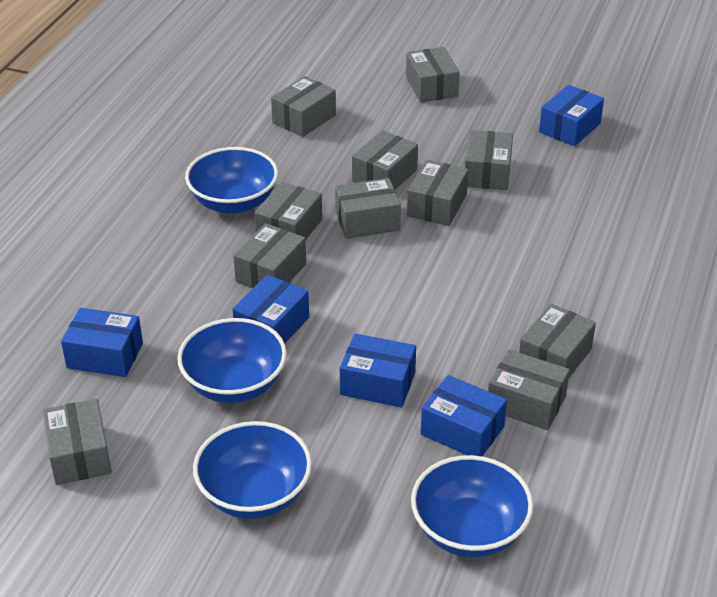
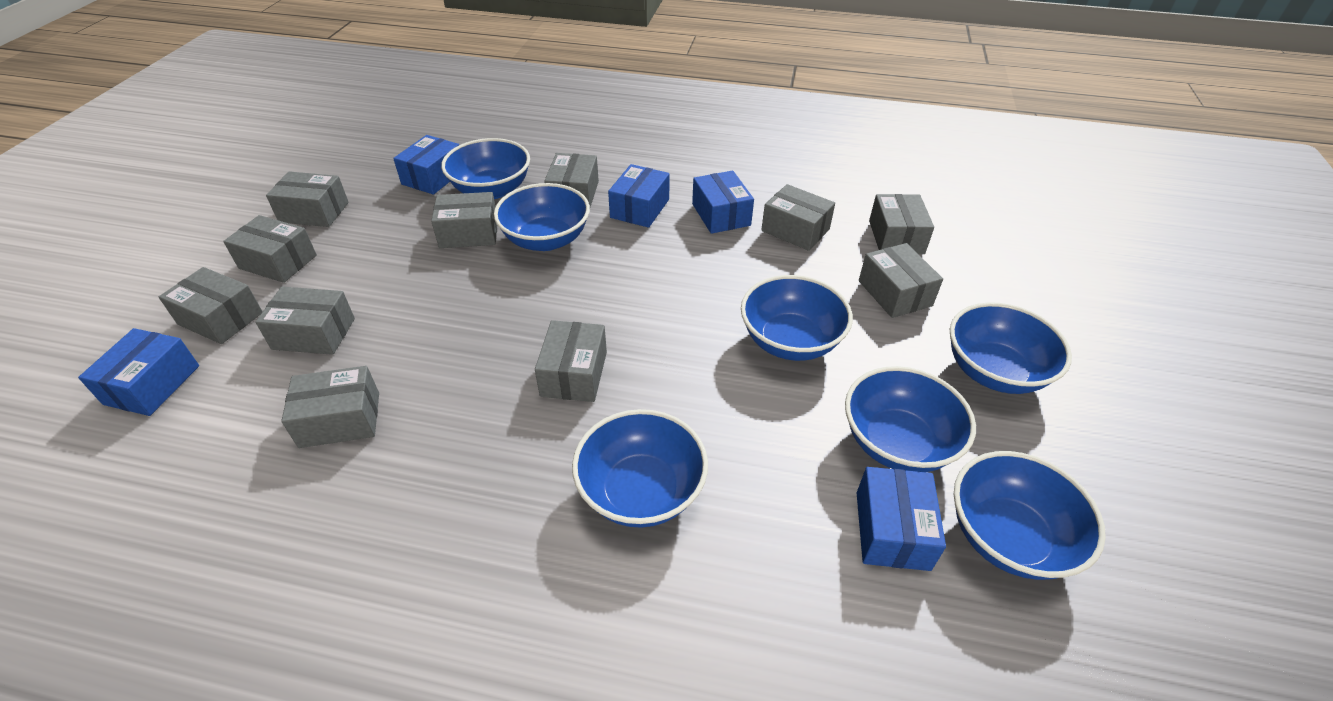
blue bowl: [177,318,287,403] [185,147,278,214] [193,421,312,519] [411,455,533,557] = 4 -> [441,138,530,199] [494,183,590,251] [572,409,708,528] [741,275,853,361] [845,366,976,472] [950,302,1072,394] [954,451,1106,580] = 7

